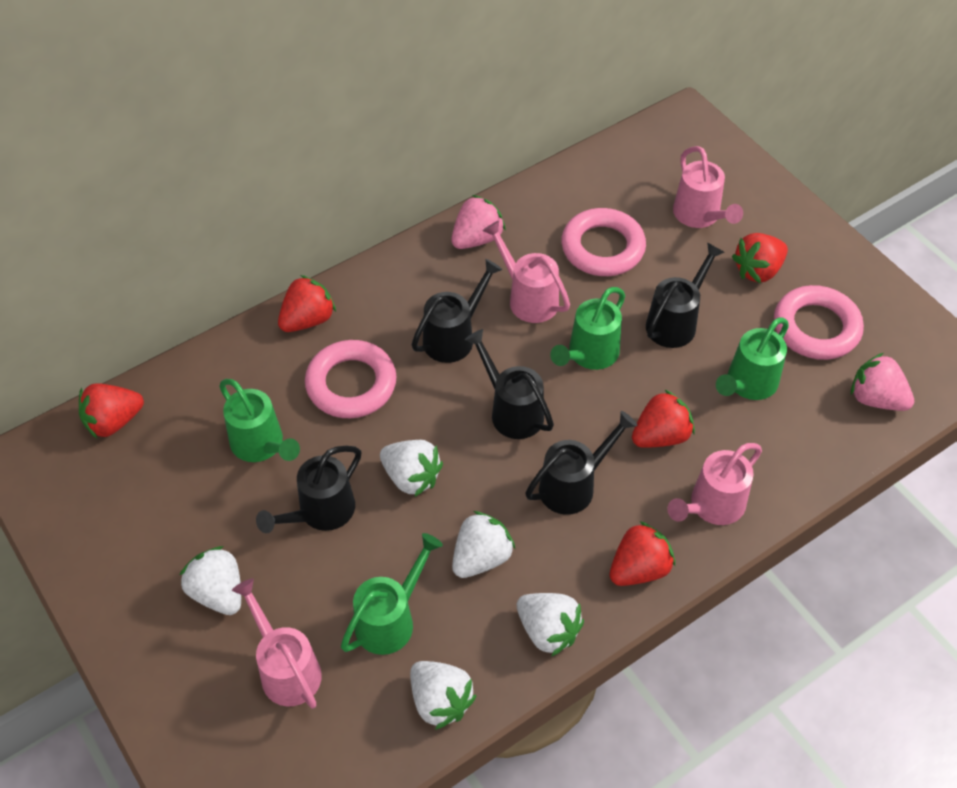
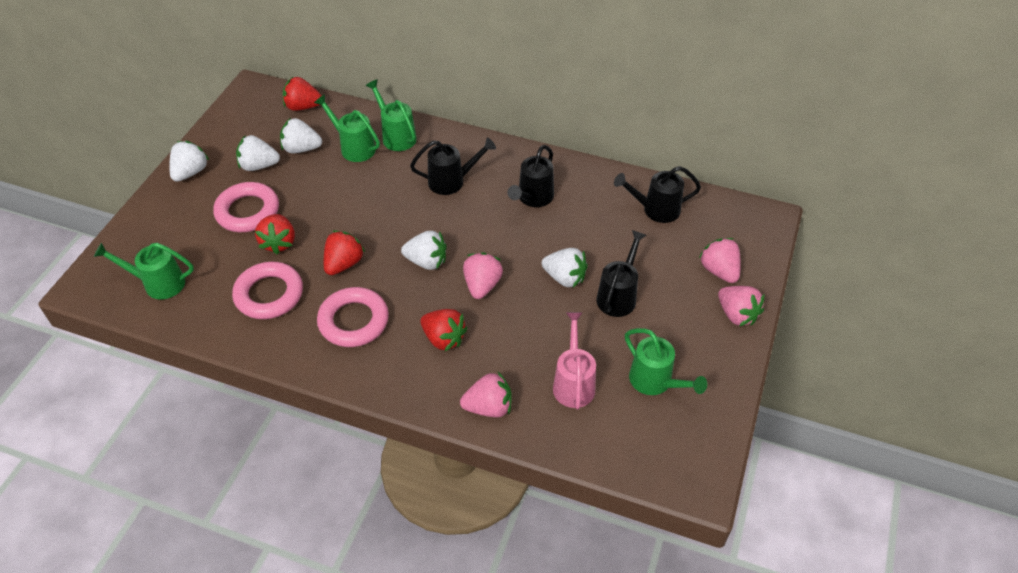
black watering can: [256,446,361,533] [412,259,503,363] [465,329,554,439] [525,411,638,515] [646,242,724,348] = 5 -> [410,138,496,195] [507,145,554,207] [596,230,647,317] [614,166,701,223] = 4
pink strawberry: [451,195,506,249] [851,353,914,411] = 2 -> [460,372,512,417] [463,252,503,299] [699,238,741,283] [718,286,764,326] = 4
pink watering can: [232,578,322,709] [482,221,570,323] [667,443,762,525] [673,146,743,228] = 4 -> [553,312,596,409] = 1
red strawberry: [79,383,144,438] [278,275,336,332] [610,521,675,586] [632,389,695,448] [732,233,788,283] = 5 -> [255,214,295,255] [283,77,322,111] [324,231,365,275] [420,309,467,351] = 4

